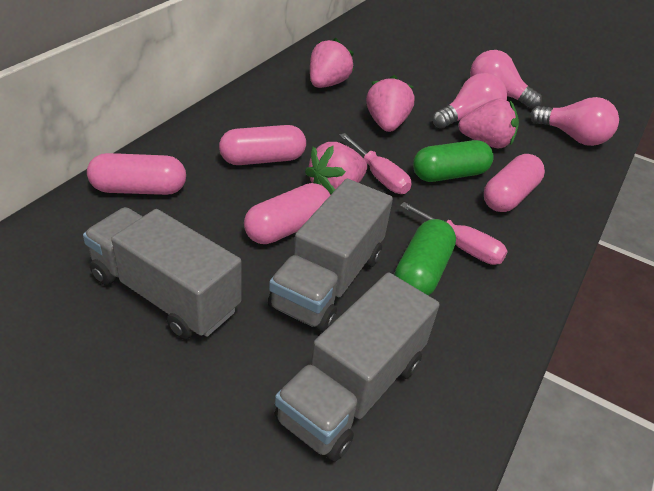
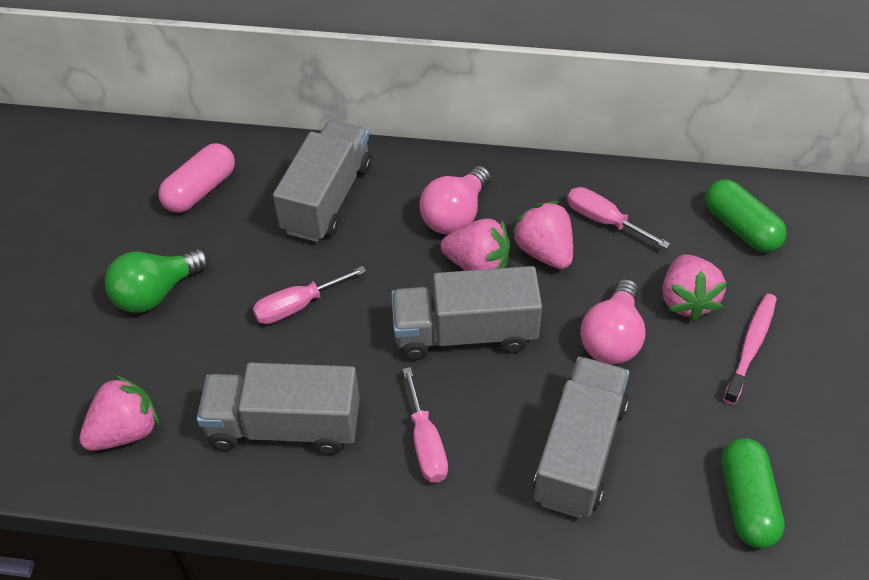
green light bulb: none = 0 -> [105,249,209,313] = 1
grey truck: [83,207,242,339] [268,179,393,333] [275,272,440,462] = 3 -> [197,362,360,455] [273,120,372,242] [391,266,542,360] [533,357,629,518] = 4
pink capsule: [87,153,186,195] [219,125,306,165] [244,183,330,244] [484,154,545,212] = 4 -> [158,143,235,213] = 1
pink light bulb: [433,73,507,129] [470,50,542,109] [530,97,619,146] = 3 -> [420,166,491,235] [580,279,646,364] = 2
pink screwdriver: [339,133,411,194] [400,202,508,265] = 2 -> [253,266,366,324] [402,367,448,483] [567,187,671,249] = 3
pink toothbrush: none = 0 -> [723,294,777,405] = 1

